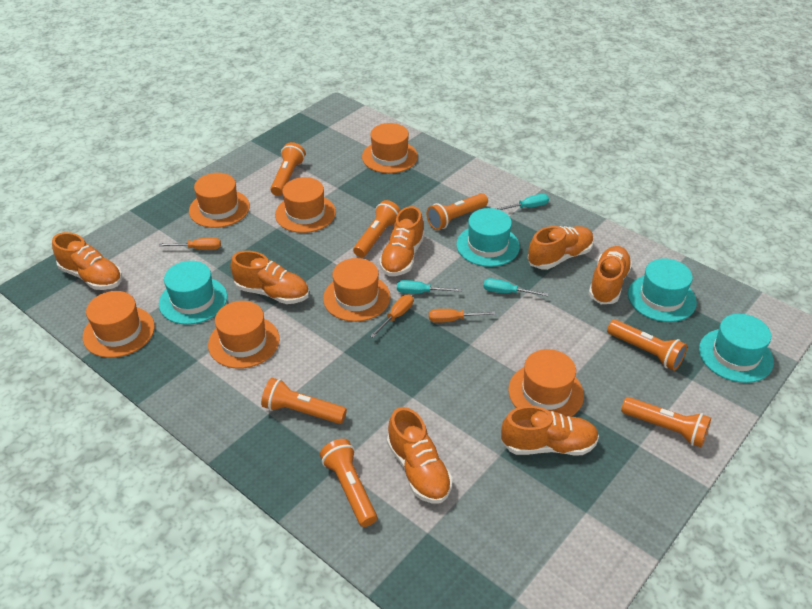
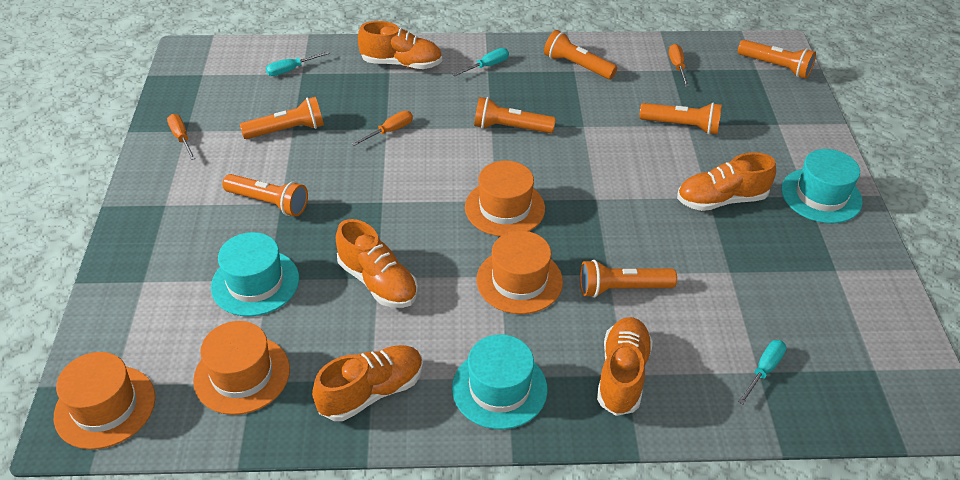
orange hat: [83,291,155,358] [189,173,250,228] [208,301,280,369] [275,177,336,233] [323,258,391,322] [362,123,418,173] [508,349,584,417] = 7 -> [54,352,155,450] [193,321,290,415] [465,161,545,236] [476,231,563,314] = 4
orange shoe: [52,232,122,290] [230,251,309,304] [379,206,425,276] [387,407,452,504] [501,406,599,455] [528,226,594,270] [589,246,632,304] = 7 -> [312,345,423,421] [336,219,418,308] [358,21,442,69] [597,317,653,416] [677,152,776,211] = 5
turquoise hat: [159,261,227,325] [456,208,520,267] [628,258,697,322] [699,314,774,383] = 4 -> [211,232,299,316] [452,334,548,429] [781,149,863,223] = 3

